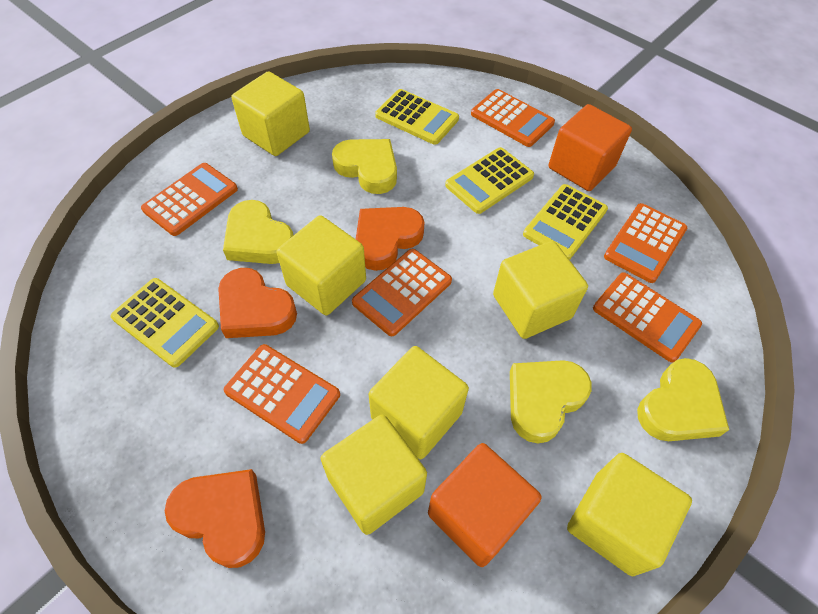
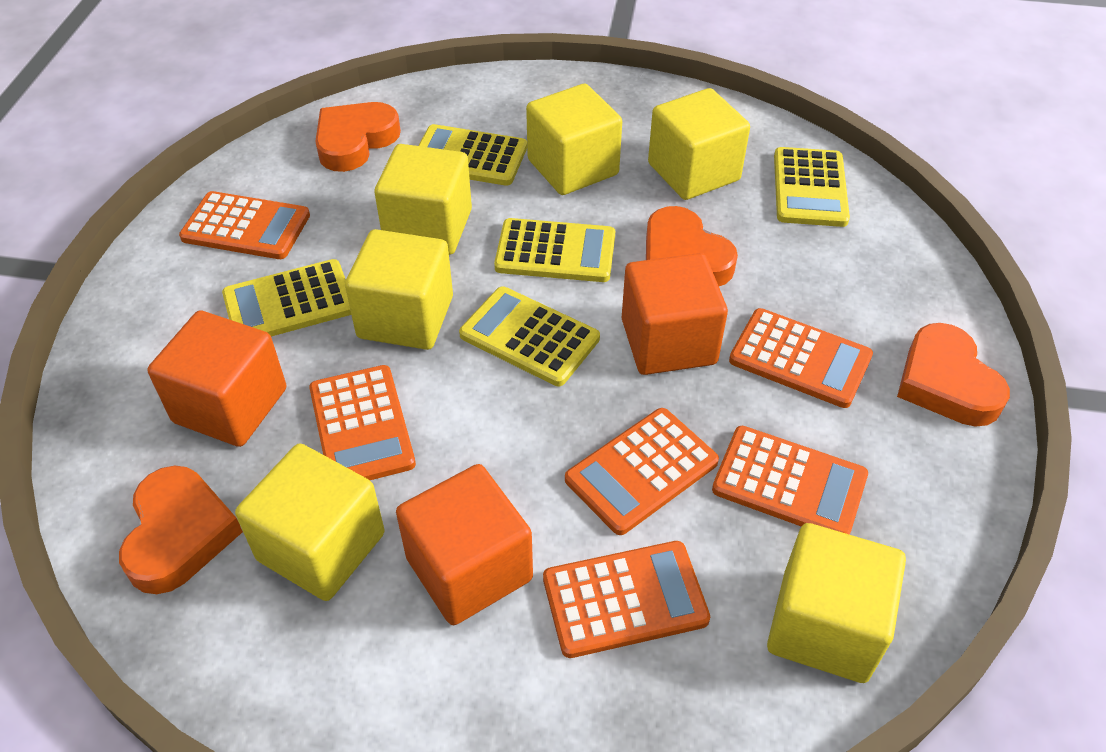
orange cube: [428,443,542,567] [548,104,632,191] = 2 -> [147,310,286,447] [396,464,533,625] [622,253,728,375] = 3
orange heart: [165,469,265,568] [218,268,297,338] [356,207,425,271] = 3 -> [119,466,243,594] [315,102,401,172] [646,206,738,286] [897,323,1010,427] = 4
yellow calculator: [110,278,219,368] [375,89,459,145] [445,147,534,214] [523,184,608,260] = 4 -> [222,259,351,337] [418,124,527,186] [459,287,600,386] [494,218,615,282] [774,147,850,227] = 5
yellow heart: [223,200,294,264] [332,139,397,194] [510,360,592,443] [637,358,729,441] = 4 -> none = 0

